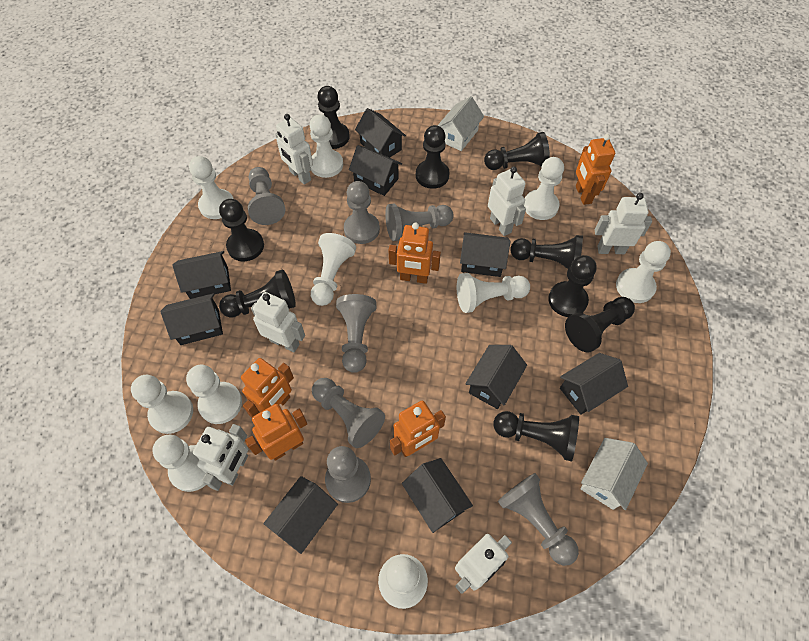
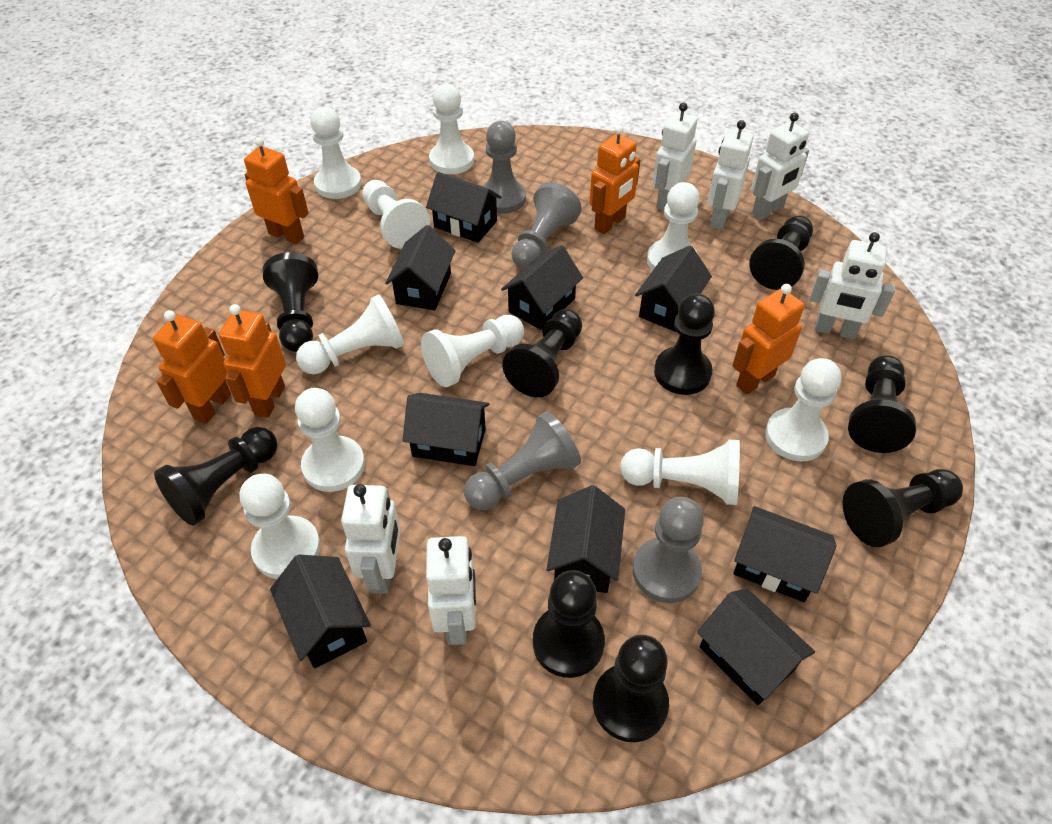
grey pawn: [248,167,285,225] [312,378,385,448] [325,446,371,503] [336,294,376,373] [344,181,380,244] [385,204,454,241] [498,473,579,566] = 7 -> [464,412,581,510] [483,121,526,214] [511,182,581,269] [632,497,704,603] = 4
white house: [437,96,484,151] [581,438,648,510] = 2 -> none = 0

